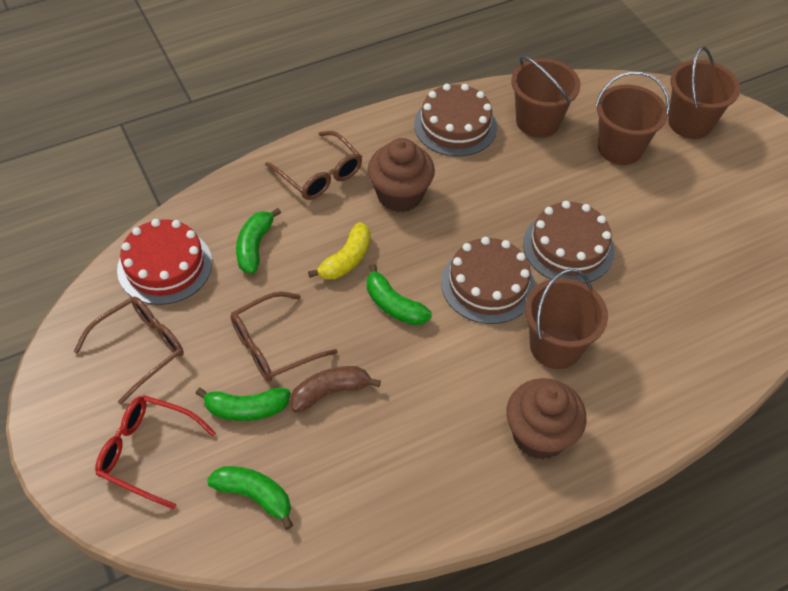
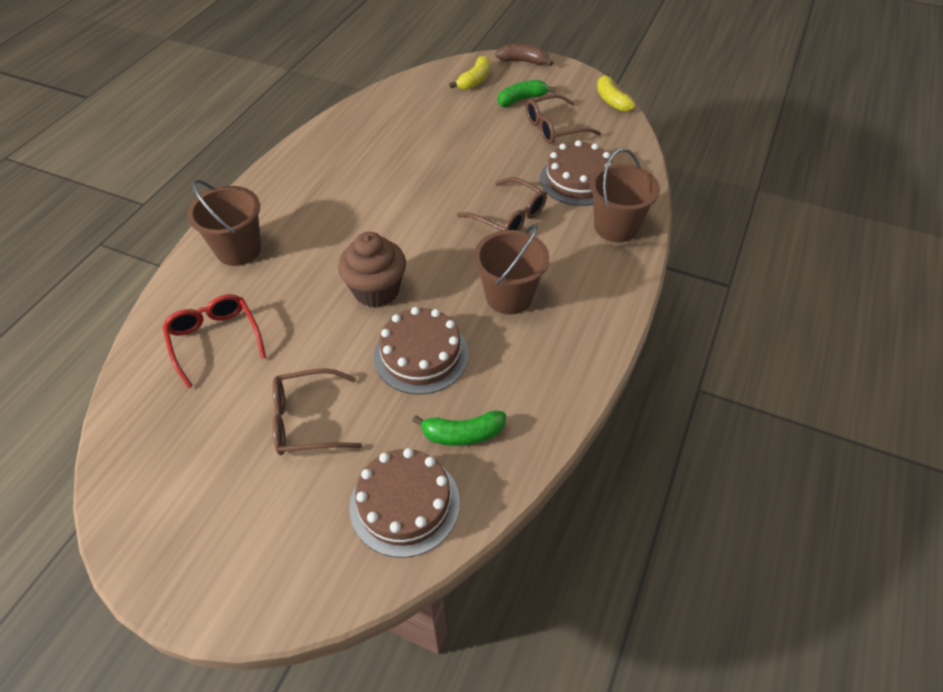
brown bucket: [511,56,581,138] [525,269,608,369] [595,71,670,165] [668,47,740,139] = 4 -> [187,180,261,266] [474,224,549,315] [590,148,660,242] = 3
brown cupcake: [368,138,435,212] [506,378,587,460] = 2 -> [338,232,406,308] = 1
green banana: [196,388,291,421] [207,466,293,530] [236,208,281,274] [367,264,432,325] = 4 -> [412,411,506,446] [498,80,556,107] = 2
red cake: [117,219,212,305] = 1 -> none = 0
yellow banana: [308,222,370,279] = 1 -> [449,56,490,90] [597,73,635,112] = 2

